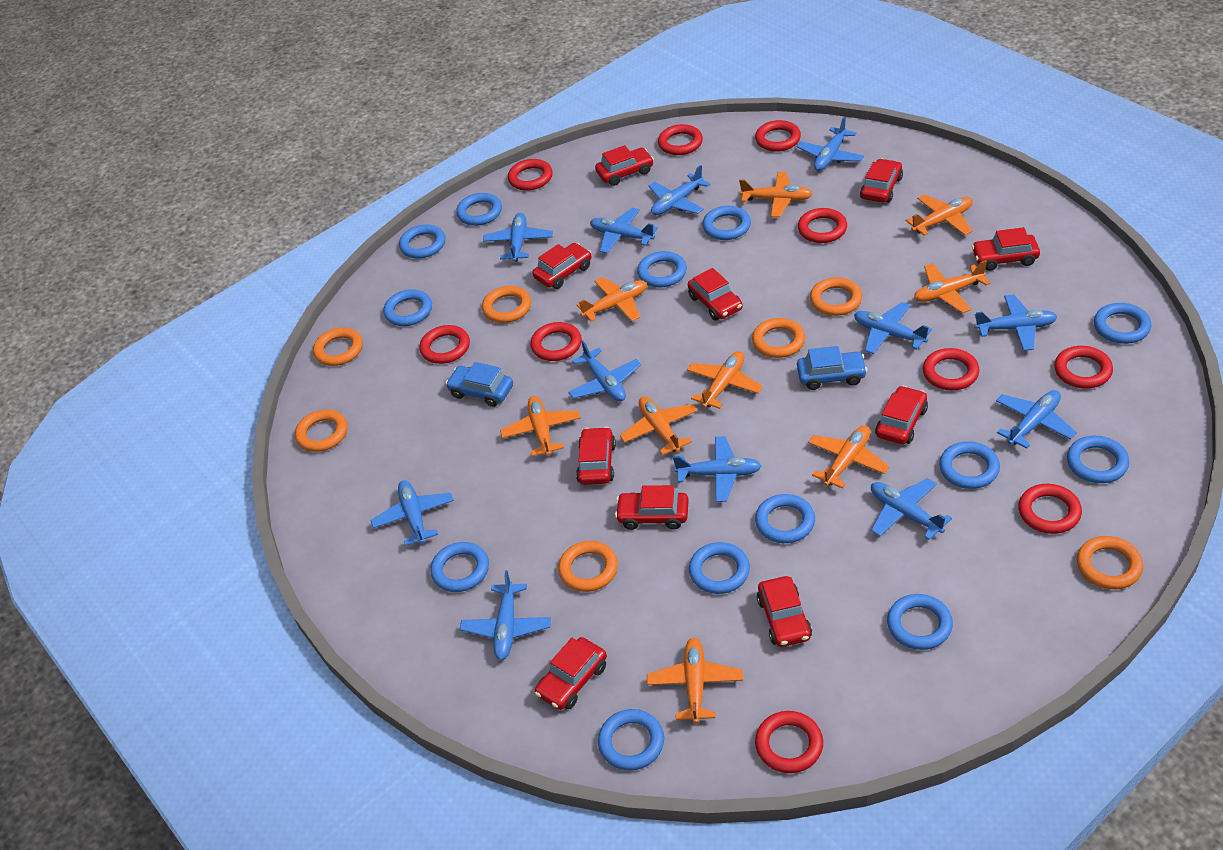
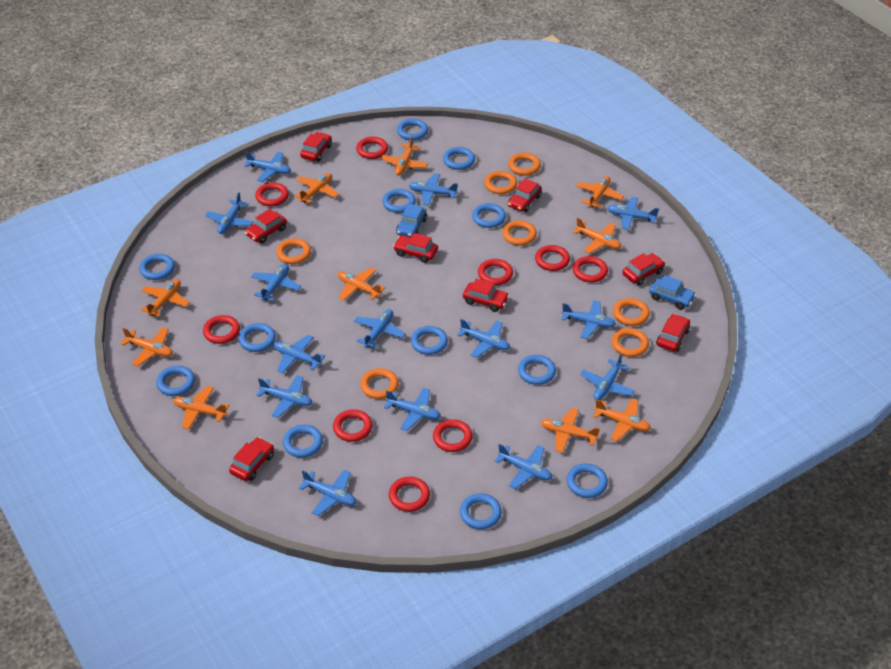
blue plane: [370,480,454,546] [460,570,551,660] [483,213,553,262] [568,340,641,401] [590,208,658,254] [649,165,710,215] [673,436,762,502] [797,116,864,171] [854,302,932,354] [871,478,952,540] [974,294,1057,351] [996,390,1077,449] = 12 -> [205,192,254,234] [244,152,291,182] [251,264,301,301] [256,375,312,418] [274,335,325,373] [299,469,356,516] [354,309,406,348] [384,388,441,431] [409,173,458,206] [457,319,510,358] [495,444,552,489] [561,300,616,339] [580,353,635,400] [607,197,659,230] = 14
blue ring: [383,289,432,326] [399,224,445,259] [430,542,489,592] [456,193,502,226] [598,709,664,770] [637,251,687,287] [689,542,750,594] [703,206,751,240] [755,494,815,543] [887,594,953,650] [939,441,1000,489] [1067,436,1129,483] [1094,303,1152,344] = 13 -> [139,254,175,280] [156,366,195,396] [238,323,276,352] [283,425,323,458] [382,189,416,213] [397,119,428,140] [411,326,448,355] [443,147,475,170] [460,493,502,529] [472,203,506,228] [518,355,556,385] [567,463,608,498] = 12
orange plane: [500,396,580,456] [577,277,647,322] [620,396,697,455] [647,638,743,724] [687,351,763,409] [739,172,813,217] [808,425,890,489] [906,194,973,236] [914,260,990,313] = 9 -> [121,327,173,366] [141,279,190,317] [173,386,230,430] [294,173,339,203] [338,268,385,301] [381,136,428,175] [541,408,600,453] [573,218,621,254] [576,176,624,208] [593,398,651,441] = 10
red car: [532,243,591,289] [535,637,607,710] [576,427,616,485] [595,145,654,186] [615,485,689,530] [688,268,743,321] [757,576,812,647] [860,159,903,203] [875,386,928,444] [972,227,1040,271] = 10 -> [229,437,274,481] [245,209,287,243] [300,132,332,162] [393,233,438,263] [463,278,509,312] [508,178,542,212] [622,253,665,285] [656,314,690,352] = 8
red ring: [419,325,470,364] [508,159,553,191] [531,322,582,361] [658,124,703,155] [755,120,801,152] [755,711,823,773] [798,208,847,243] [923,348,980,390] [1018,484,1082,534] [1054,346,1113,389] = 10 -> [203,315,240,344] [255,182,289,206] [333,409,373,442] [356,137,388,159] [389,477,430,512] [433,419,473,452] [478,259,513,285] [535,245,570,271] [573,256,608,283] = 9

